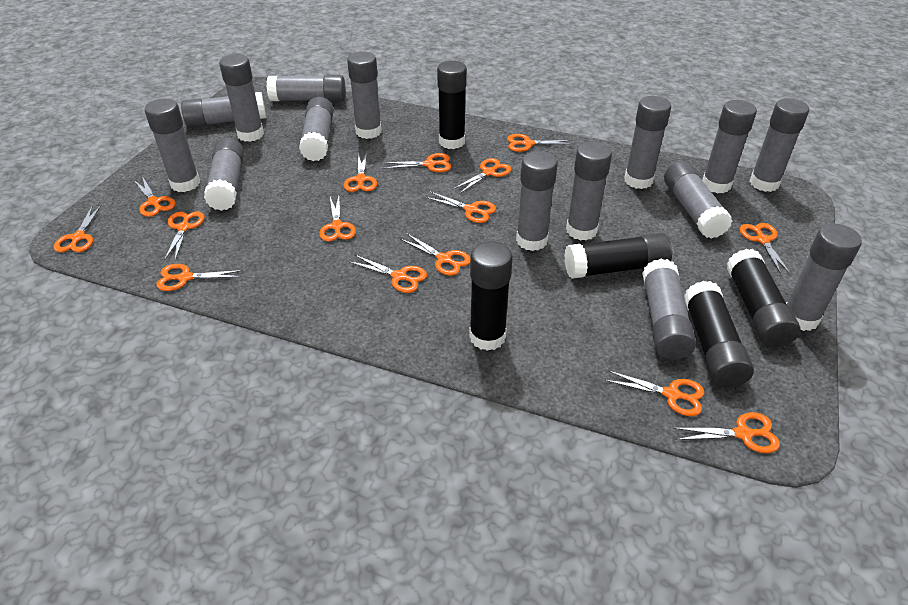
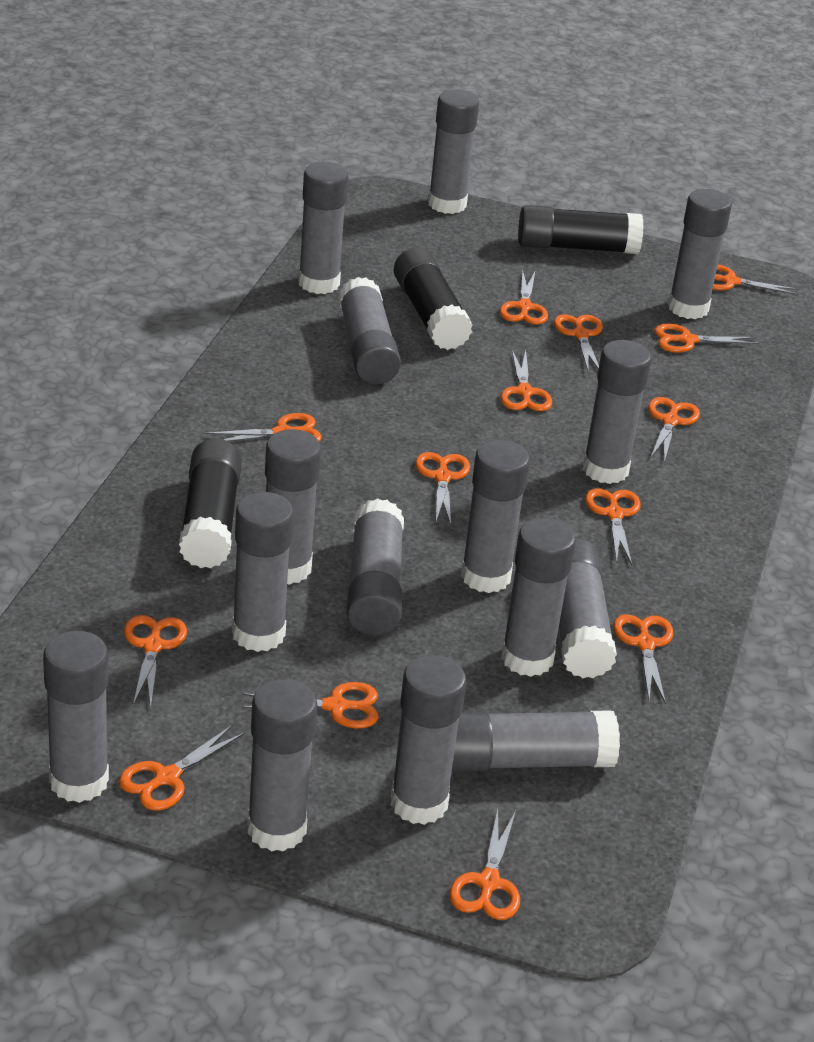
black glue stick: [437,61,467,149] [469,241,513,351] [564,233,672,279] [684,281,754,388] [727,249,800,347] = 5 -> [179,438,242,568] [394,248,473,350] [518,205,644,254] = 3
orange scissors: [54,204,102,252] [134,176,176,217] [156,264,243,291] [164,211,205,261] [319,196,356,242] [344,152,377,192] [350,255,427,293] [383,153,451,172] [400,233,470,276] [425,192,496,223] [453,158,511,194] [507,134,572,152] [605,371,705,416] [673,412,780,453] [739,223,791,275] = 15 -> [119,725,245,810] [124,615,187,707] [204,413,322,442] [242,682,379,729] [415,452,470,525] [449,809,520,920] [499,270,548,325] [500,350,552,411] [554,314,603,372] [585,488,641,565] [613,614,673,704] [648,397,700,463] [654,323,759,353] [713,265,799,295] = 14

